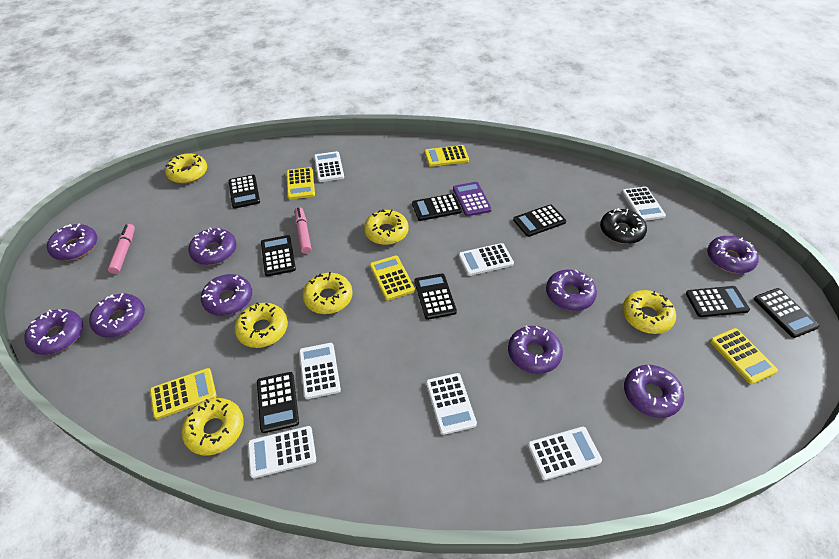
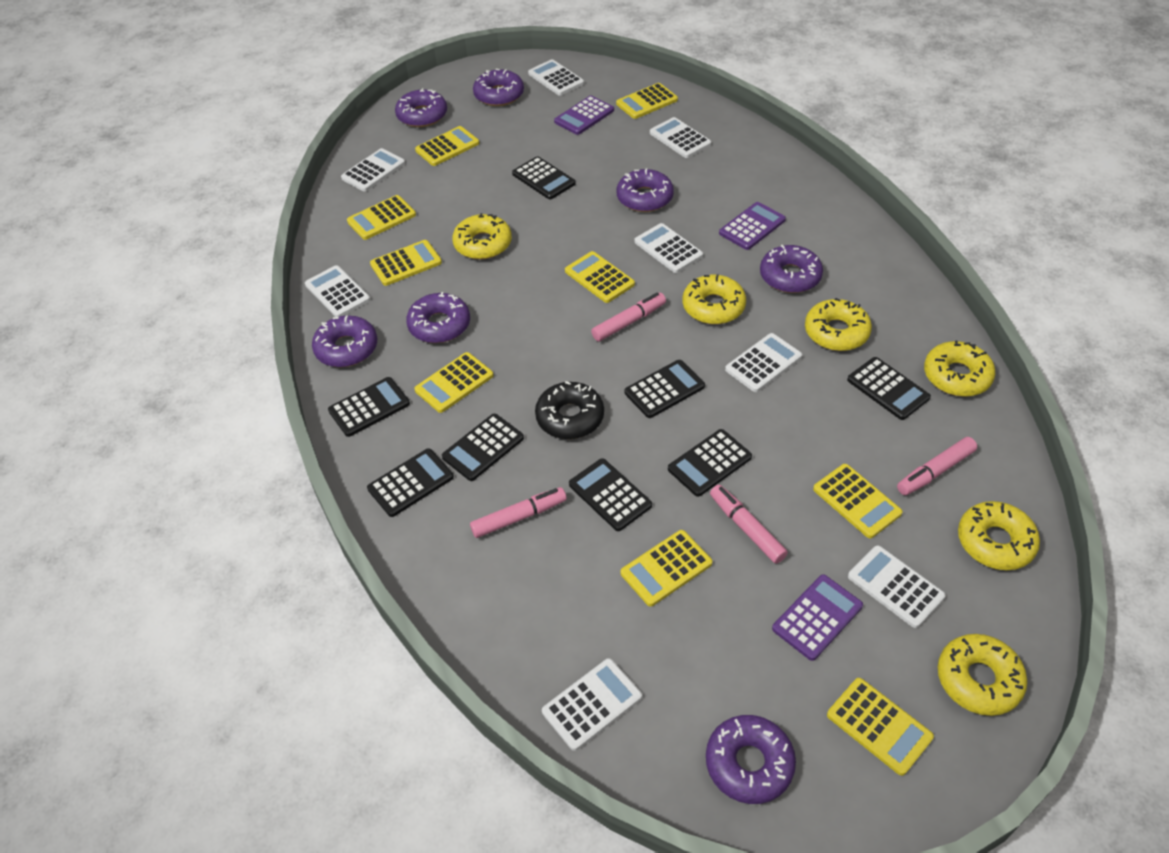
pink marker: [108,224,135,274] [295,207,311,254] = 2 -> [470,487,567,538] [591,292,666,342] [710,485,788,564] [897,437,977,495] = 4
purple calculator: [453,182,492,216] = 1 -> [554,96,614,135] [719,202,786,250] [772,575,863,661] = 3
purple donut: [24,309,83,355] [47,224,97,261] [89,293,145,337] [189,227,237,265] [201,274,252,316] [508,326,563,374] [546,269,597,311] [624,365,684,418] [707,236,759,273] = 9 -> [312,315,377,367] [395,88,447,127] [406,292,470,343] [473,69,524,106] [616,168,674,212] [706,715,796,804] [760,245,823,293] = 7
white calculator: [248,426,316,478] [299,343,341,399] [314,151,344,182] [426,373,477,435] [458,243,514,276] [527,427,602,480] [622,187,666,221] = 7 -> [305,265,370,317] [341,148,405,192] [528,59,584,96] [542,658,642,751] [635,223,703,273] [650,117,711,158] [725,333,802,392] [848,545,945,628] = 8
yellow calculator: [150,368,217,419] [286,167,315,199] [370,256,415,301] [425,145,469,167] [710,328,778,384] = 5 -> [347,195,416,240] [370,240,442,286] [414,352,493,413] [415,126,479,166] [565,251,635,303] [616,83,678,119] [621,530,712,606] [813,464,903,538] [827,678,934,776] = 9

